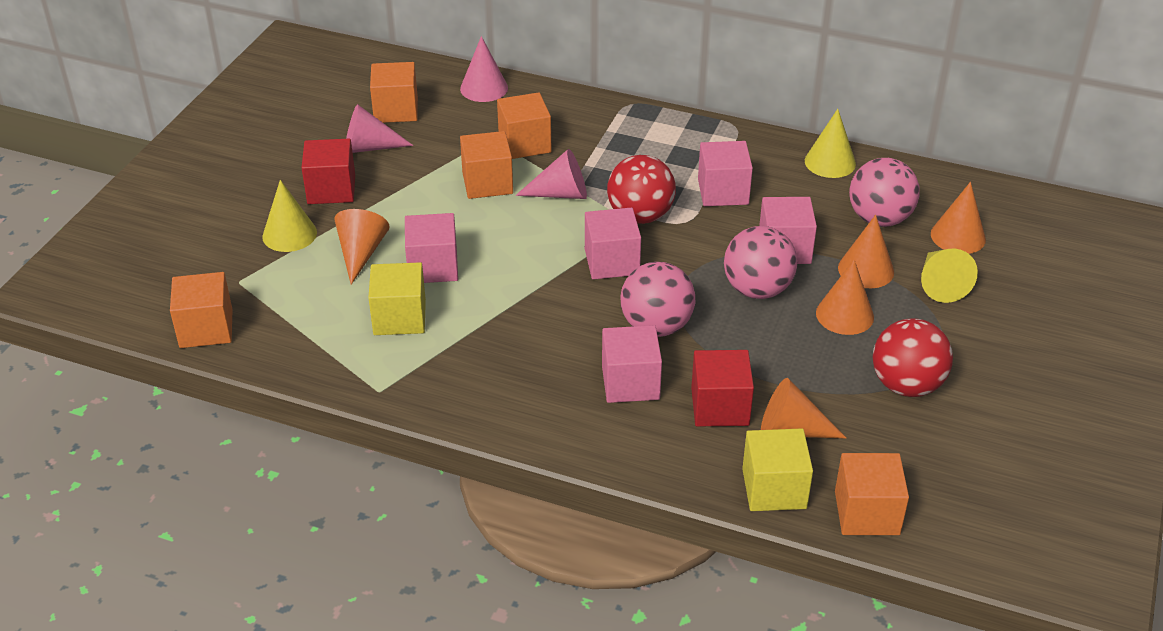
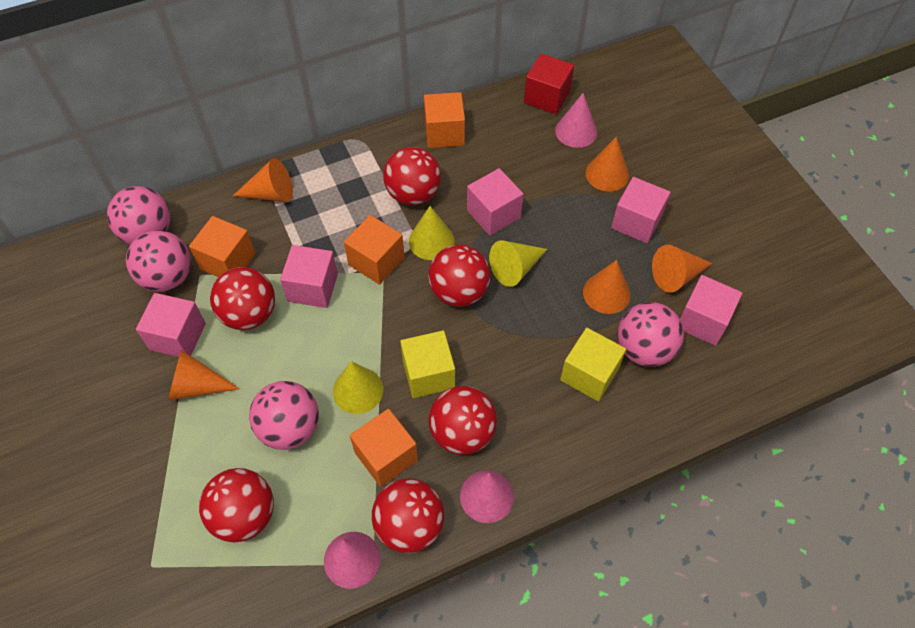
orange cube: [170,272,232,348] [370,62,418,123] [460,131,513,199] [497,92,552,159] [835,453,909,535] = 5 -> [189,216,256,277] [344,215,405,285] [350,409,418,487] [424,92,465,148] = 4
pink ball: [621,262,695,337] [724,226,797,299] [849,158,920,227] = 3 -> [107,186,170,244] [126,230,191,292] [249,381,319,450] [618,302,684,367] = 4
red ball: [607,155,676,224] [873,318,953,397] = 2 -> [199,468,274,543] [210,267,275,330] [372,478,444,553] [383,147,441,205] [428,245,490,307] [428,386,497,455] = 6
red cube: [302,139,355,204] [691,350,754,426] = 2 -> [524,54,574,114] = 1

